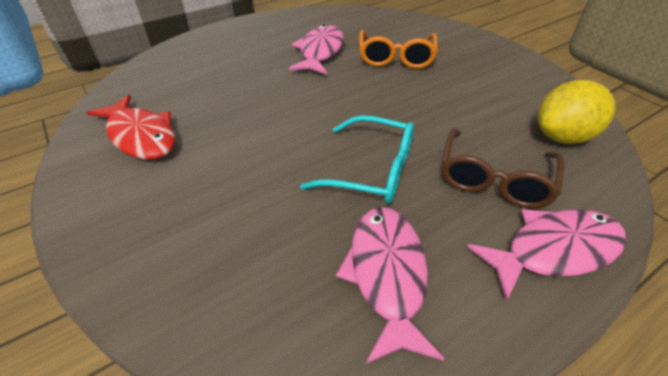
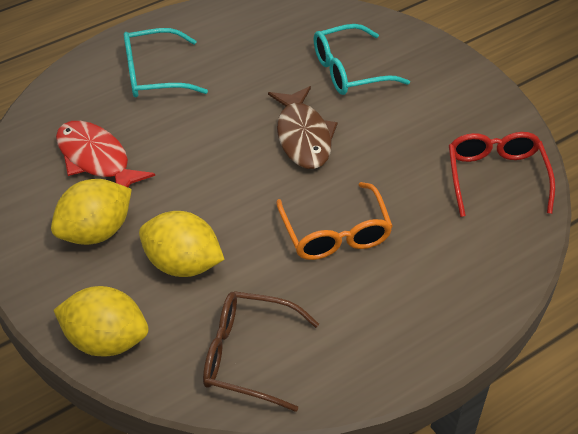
brown fish: none = 0 -> [268,86,338,169] = 1
pink fish: [289,24,344,75] [336,207,444,364] [467,209,627,301] = 3 -> none = 0
red glasses: none = 0 -> [449,132,555,217] = 1
turquoise glasses: [300,115,414,204] = 1 -> [124,28,208,97] [314,24,410,95] = 2
yellow lemon: [538,80,616,144] = 1 -> [51,179,132,245] [54,286,148,356] [139,211,225,277] = 3

